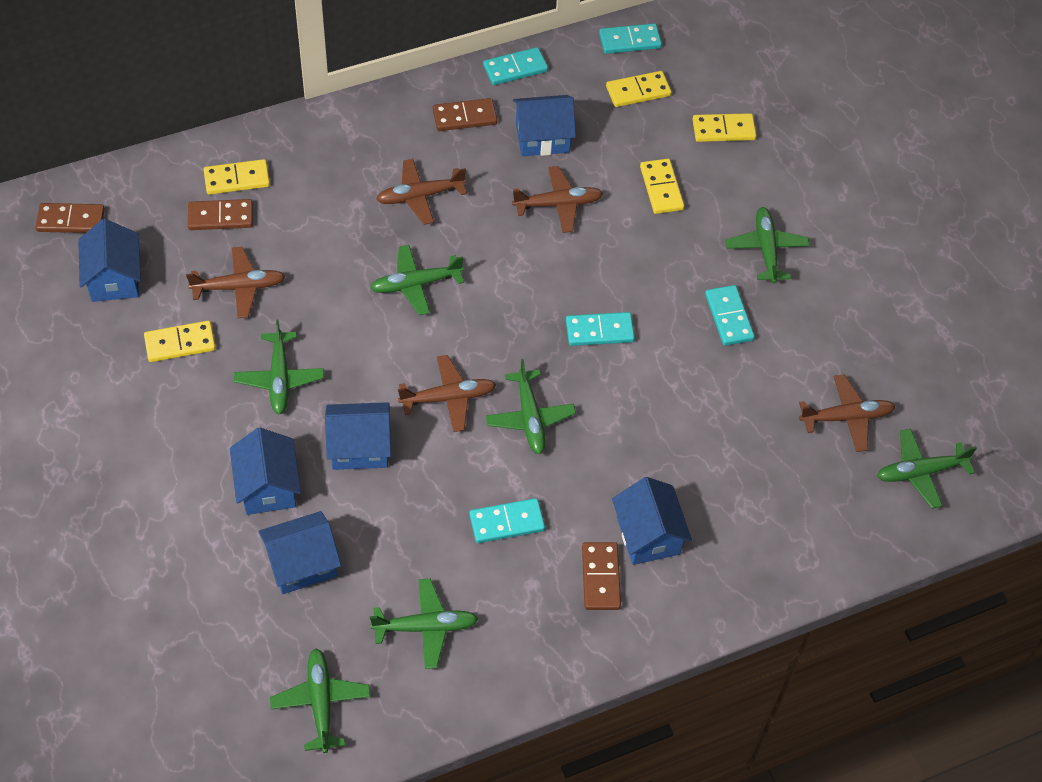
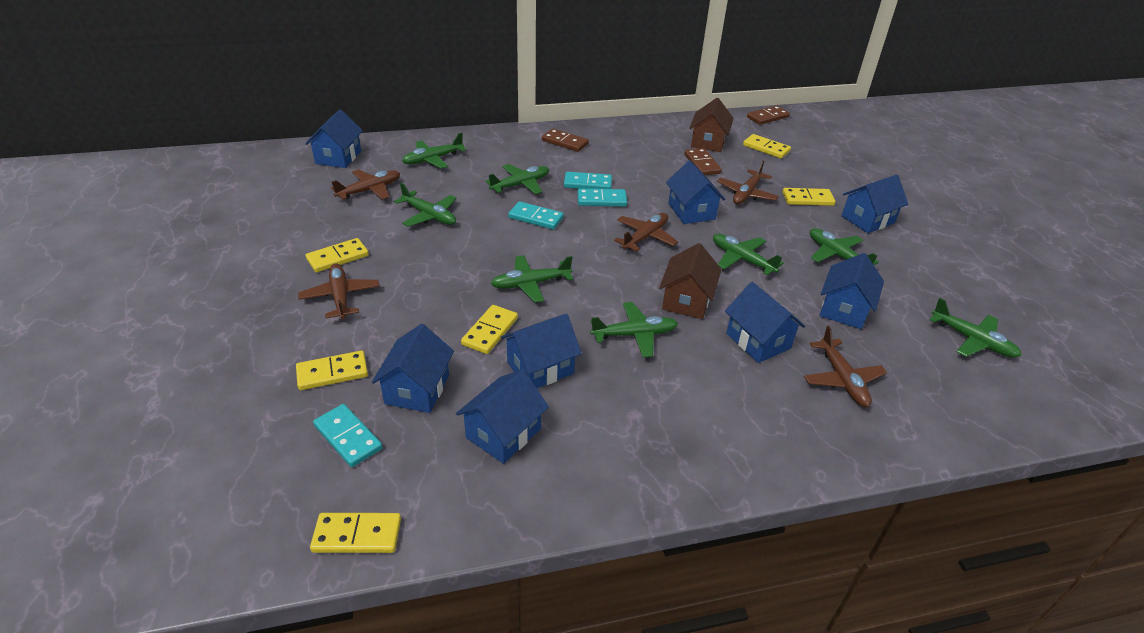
blue house: [78,219,141,302] [230,428,301,515] [259,511,341,594] [325,402,391,470] [513,95,576,156] [612,477,692,565] = 6 -> [305,109,363,168] [372,324,454,413] [456,369,549,464] [501,314,582,388] [666,161,725,224] [725,282,805,363] [820,253,884,329] [842,175,908,233] = 8
brown domino: [36,203,105,233] [188,199,253,230] [433,98,497,131] [582,542,621,610] = 4 -> [542,129,589,152] [684,148,722,175] [747,106,790,125] = 3
brown house: none = 0 -> [659,243,722,319] [690,98,734,152] = 2
green plane: [234,320,324,414] [270,648,371,753] [370,245,464,315] [370,579,478,669] [486,359,576,454] [725,207,810,284] [877,429,977,509] = 7 -> [394,183,457,227] [402,133,466,169] [485,164,549,194] [490,255,573,303] [590,302,678,357] [713,234,784,275] [810,228,879,265] [929,298,1021,358] = 8
turquoise domino: [469,498,545,543] [483,47,548,85] [566,312,635,346] [599,23,662,54] [705,285,755,346] = 5 -> [313,404,382,467] [508,201,564,229] [564,172,612,189] [577,189,627,206] = 4
yellow domino: [144,321,216,362] [204,159,270,195] [606,71,671,107] [640,159,684,214] [692,113,757,142] = 5 -> [296,351,368,390] [306,238,369,272] [310,513,401,553] [461,305,518,354] [743,134,791,158] [783,188,835,206] = 6

